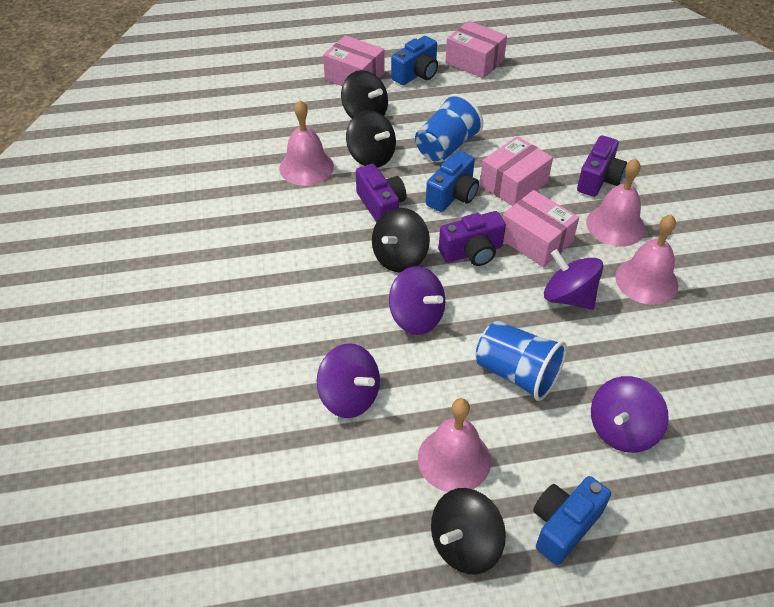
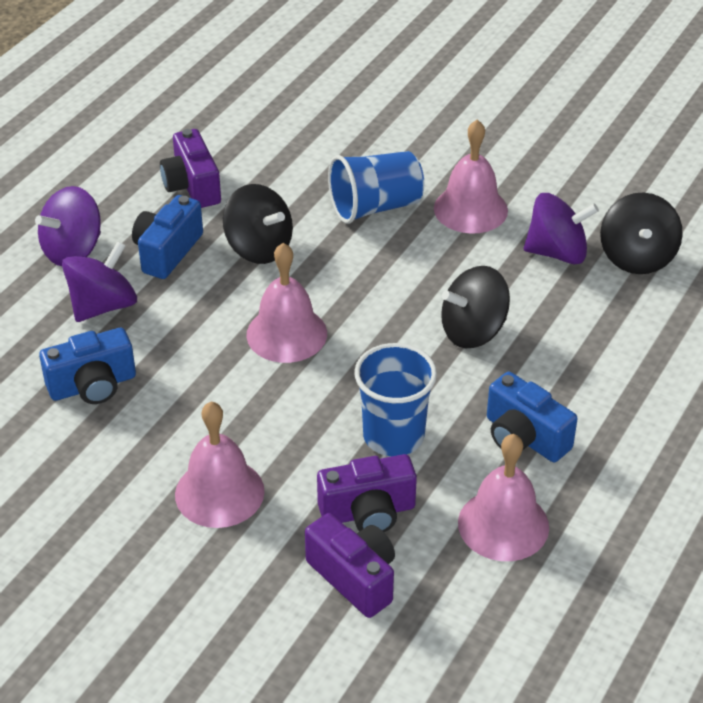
black spinning top: [341,70,388,119] [346,110,396,168] [372,208,430,273] [431,488,506,574] = 4 -> [223,184,293,264] [441,266,510,348] [600,193,683,274] = 3
pink box: [323,35,385,86] [446,21,507,78] [480,136,553,206] [502,190,579,267] = 4 -> none = 0
purple spinning top: [317,343,380,418] [389,266,445,335] [544,249,603,310] [591,376,669,453] = 4 -> [35,186,101,266] [62,241,137,322] [524,193,599,264] = 3

